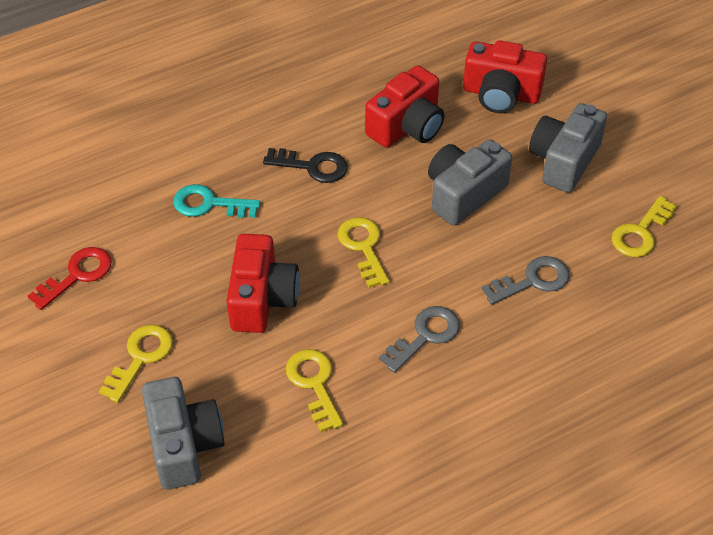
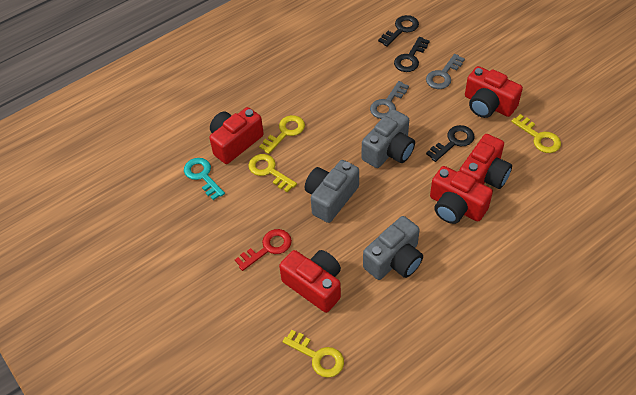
black key: [263,148,348,183] = 1 -> [378,15,419,47] [394,37,430,72] [426,125,474,162] = 3
red camera: [227,234,300,333] [365,65,444,148] [463,40,547,113] = 3 -> [209,107,264,164] [279,250,341,313] [430,166,493,224] [459,134,512,189] [465,66,523,118] = 5

